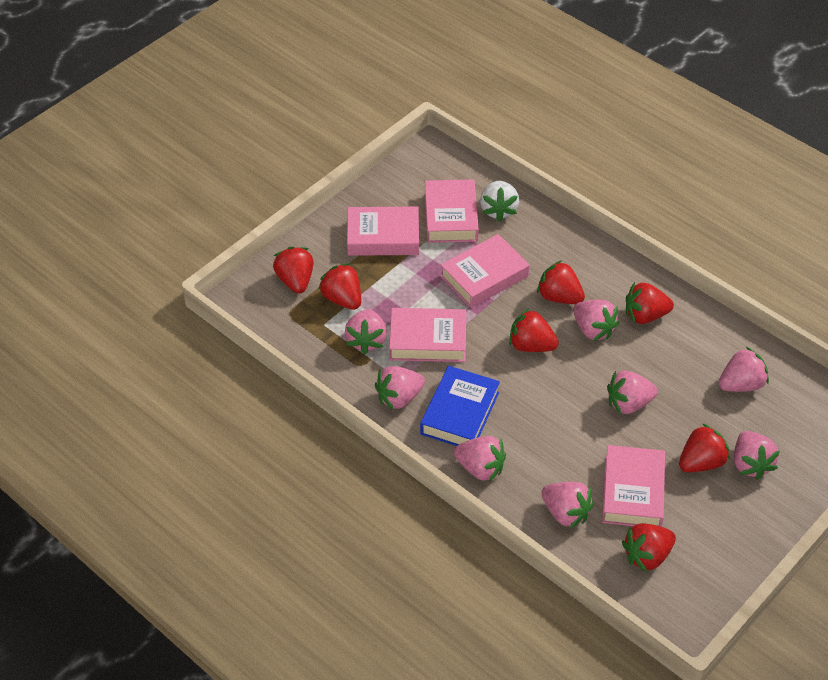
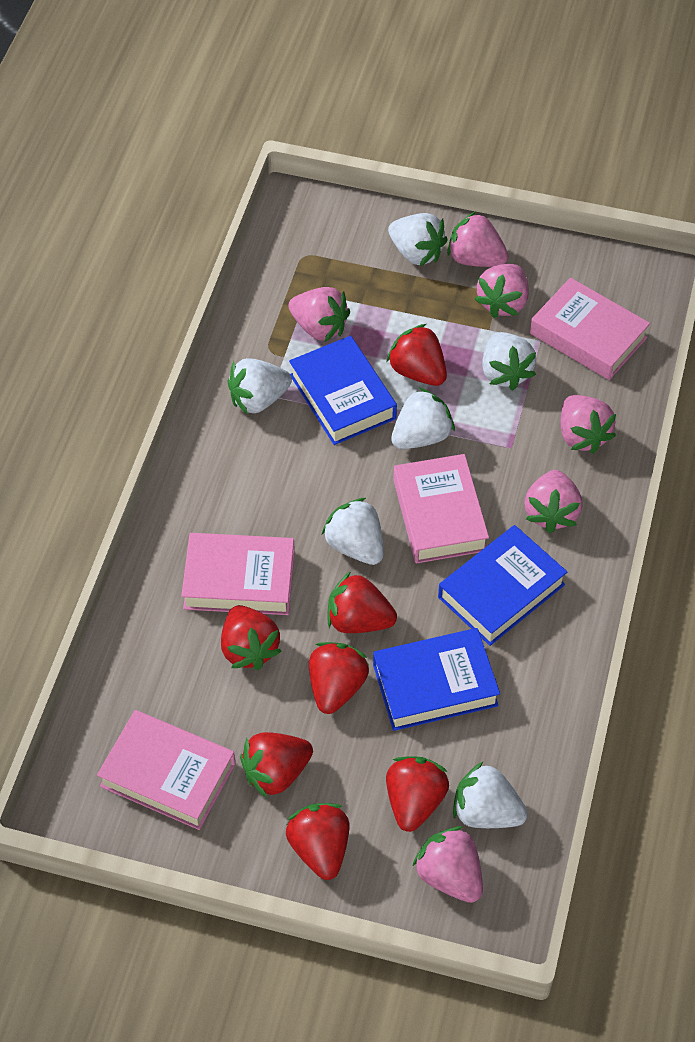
blue book: [420,366,500,446] = 1 -> [289,336,397,445] [373,628,500,731] [438,525,567,646] = 3
pink book: [347,206,419,256] [389,308,466,362] [425,179,479,243] [440,234,529,308] [602,445,665,527] = 5 -> [97,710,236,830] [181,533,295,615] [393,454,489,563] [530,278,650,380] = 4
pink strawberry: [345,309,387,354] [375,366,425,410] [454,436,506,482] [541,482,594,528] [573,300,619,341] [607,371,658,415] [718,347,769,392] [734,431,780,480] = 8 -> [288,287,350,342] [413,826,483,903] [447,211,509,267] [474,264,529,318] [524,470,582,533] [561,395,616,454] = 6
white strawberry: [480,181,519,222] = 1 -> [227,358,292,415] [322,498,384,565] [388,213,447,266] [391,388,455,449] [453,762,528,828] [482,332,536,390] = 6

